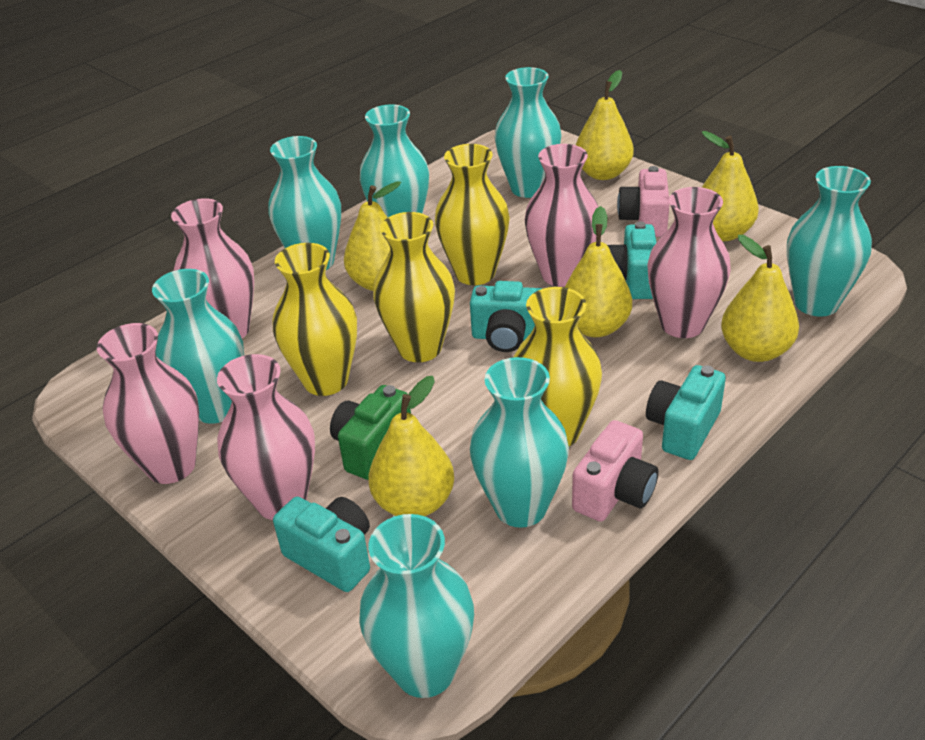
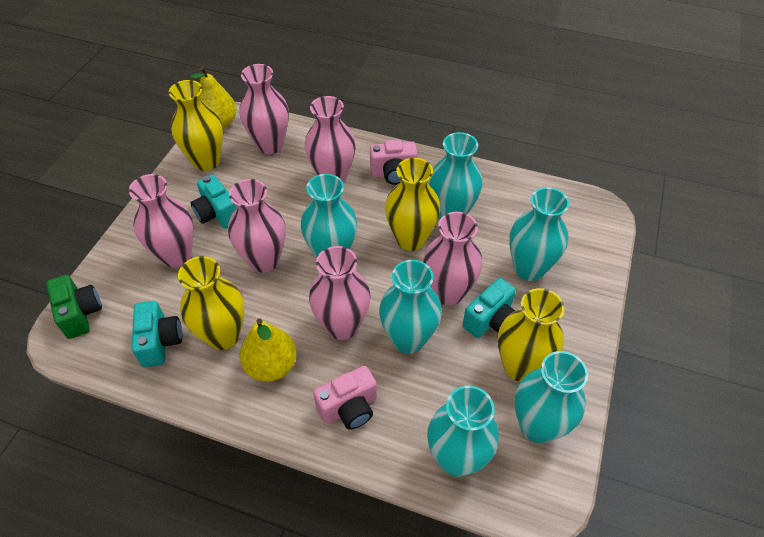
pink vase: [97,323,199,484] [171,198,254,338] [217,354,315,520] [525,144,598,287] [647,187,731,338] = 5 -> [129,174,193,268] [228,179,286,273] [240,64,289,154] [305,96,356,184] [309,246,371,340] [423,212,482,306] = 6
turquoise camera: [273,497,370,592] [470,281,542,352] [607,222,657,299] [646,365,726,460] = 4 -> [131,301,182,367] [191,174,237,229] [463,278,516,338] = 3
turquoise vase: [152,269,244,424] [268,136,341,270] [359,514,474,698] [360,104,429,217] [470,357,569,528] [495,67,561,198] [787,166,872,317] = 7 -> [301,174,357,258] [379,260,442,354] [427,385,499,477] [429,132,483,219] [509,187,570,281] [514,351,588,443] = 6
yellow pear: [344,181,401,291] [368,376,454,516] [564,206,632,337] [576,70,634,180] [702,131,759,241] [721,235,799,362] = 6 -> [190,66,237,129] [240,319,297,382] = 2

